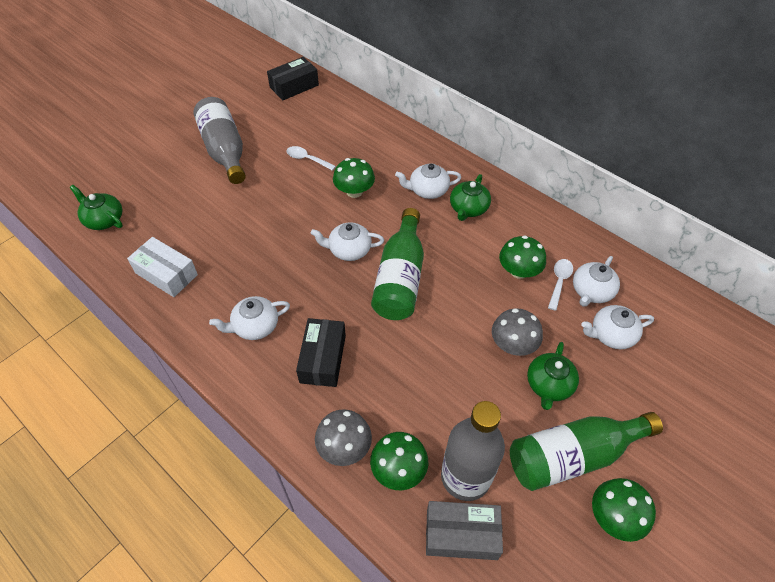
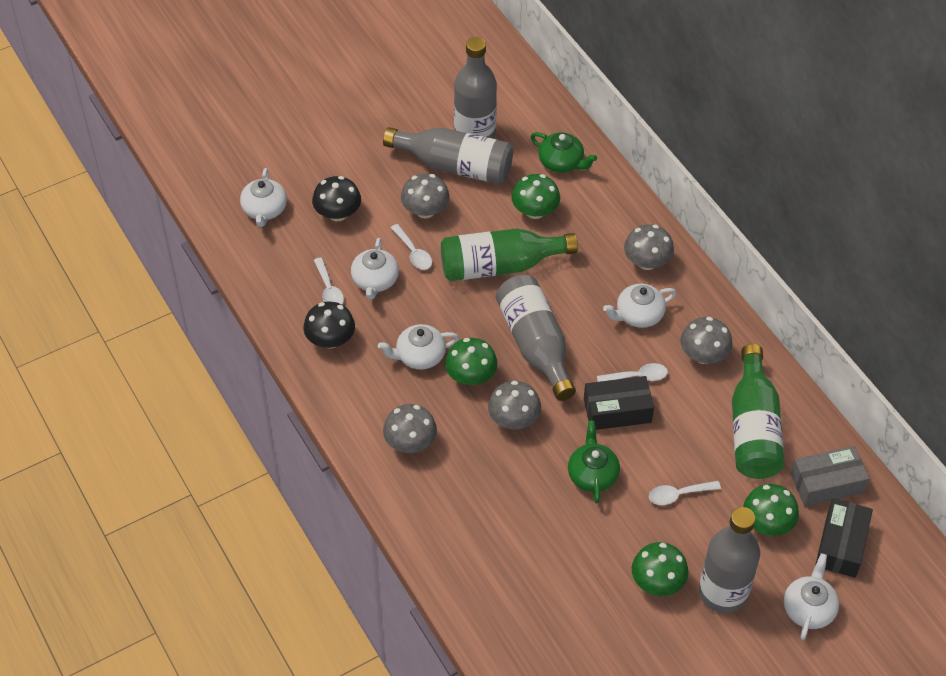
black mushroom: none = 0 -> [303,302,355,348] [312,176,361,221] = 2
green teapot: [69,185,123,230] [450,174,491,221] [527,342,579,410] = 3 -> [530,132,597,173] [568,421,620,503] = 2
grey bottle: [194,97,246,184] [441,401,505,501] = 2 -> [383,127,513,184] [454,37,497,139] [496,275,576,401] [699,507,760,613] = 4
grey mushroom: [315,409,372,466] [492,308,543,356] = 2 -> [383,404,437,453] [401,173,450,218] [488,381,541,429] [624,224,674,270] [681,317,733,364] = 5
white box: [127,237,198,297] = 1 -> none = 0
white spoon: [286,146,336,171] [548,259,573,311] = 2 -> [314,257,344,304] [391,224,432,270] [597,363,668,382] [649,481,721,505] = 4

